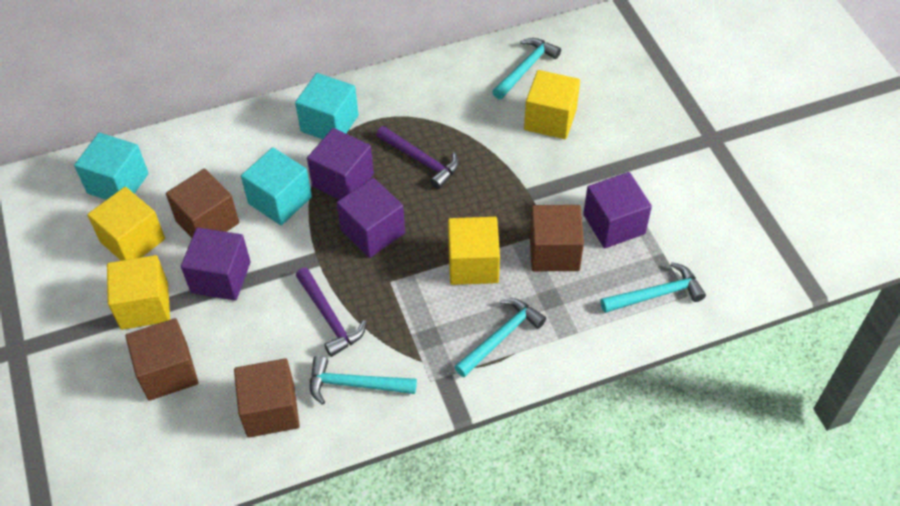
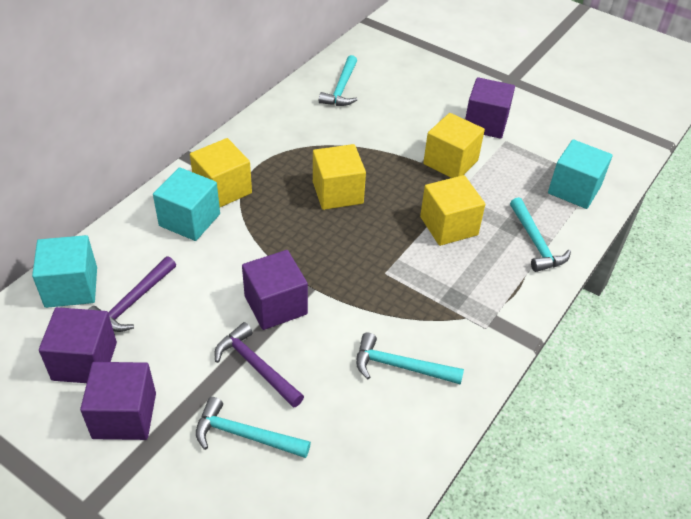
brown cube: [125,318,198,401] [166,169,239,238] [234,358,300,438] [530,205,584,271] = 4 -> none = 0

